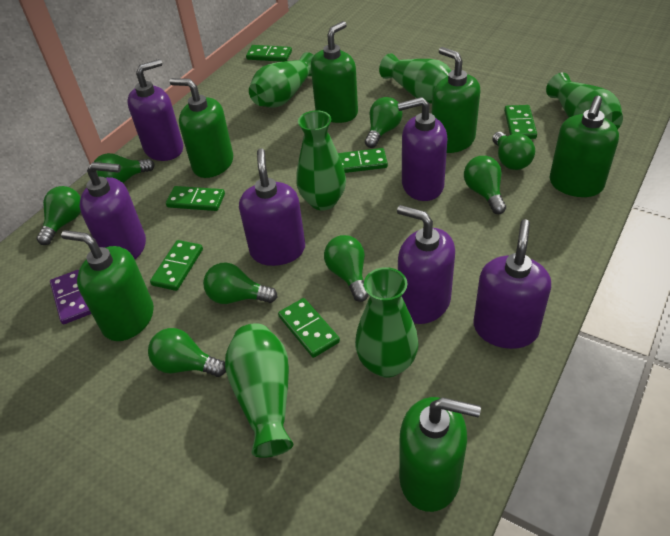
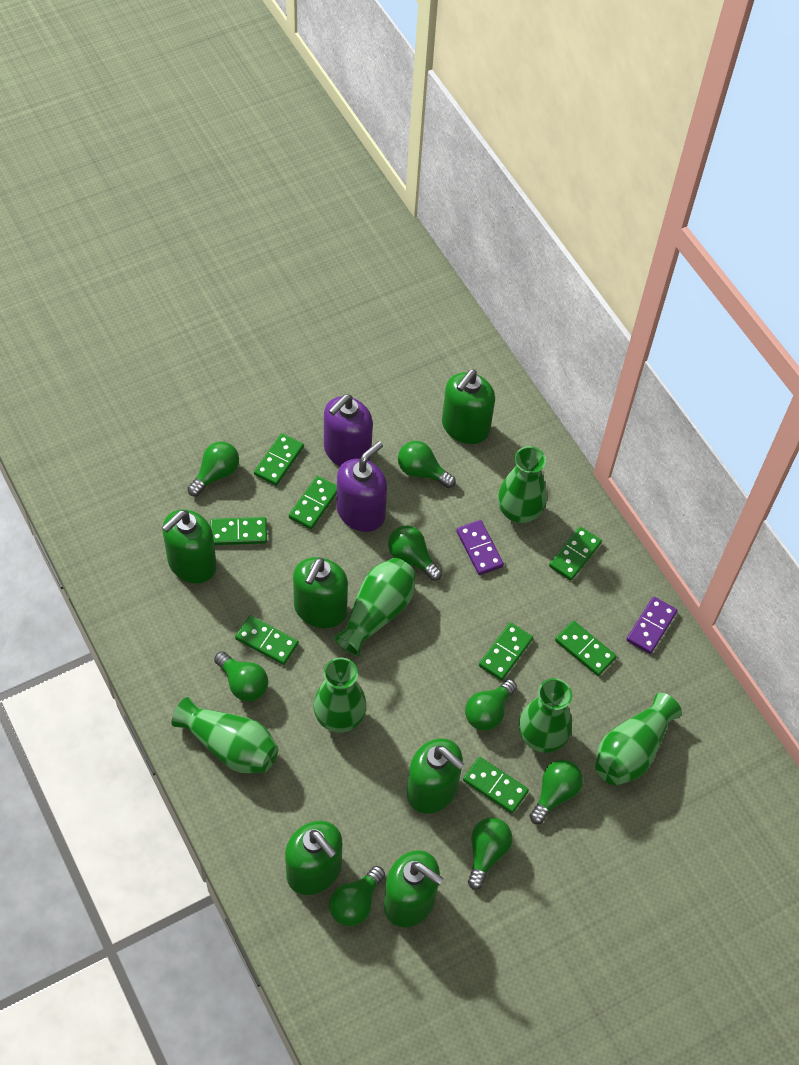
green domino: [150,240,203,291] [166,186,225,211] [246,45,292,62] [278,298,340,358] [338,148,388,173] [504,105,537,139] = 6 -> [210,517,267,545] [235,615,299,665] [254,433,304,486] [289,476,337,529] [463,757,529,814] [479,622,533,681] [549,526,602,581] [555,621,617,676] = 8
purple domino: [50,270,91,324] = 1 -> [456,520,504,575] [626,597,677,654] = 2
purple soap dispenser: [80,162,146,259] [127,59,183,161] [239,148,305,266] [397,97,448,201] [397,205,455,324] [474,219,551,349] = 6 -> [324,394,373,466] [336,441,387,532] = 2

